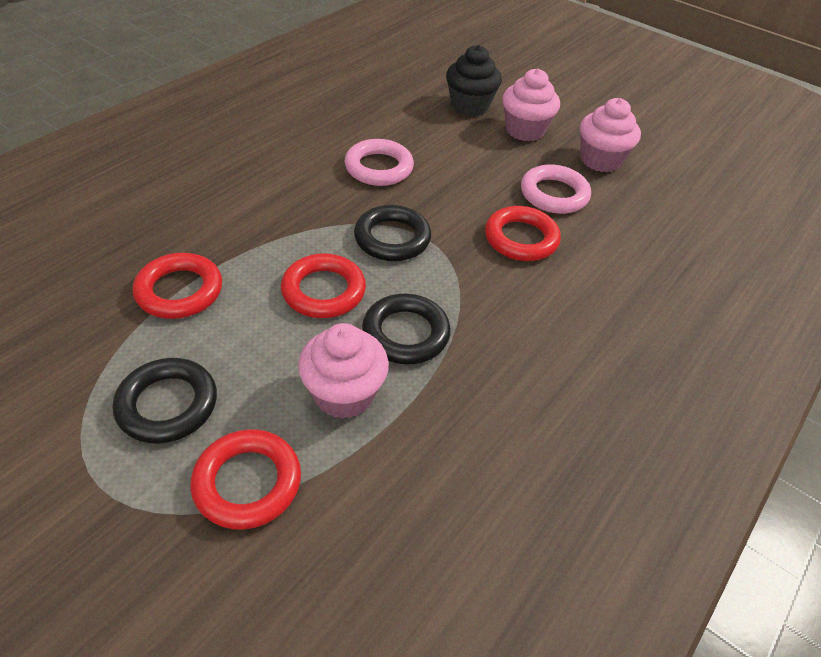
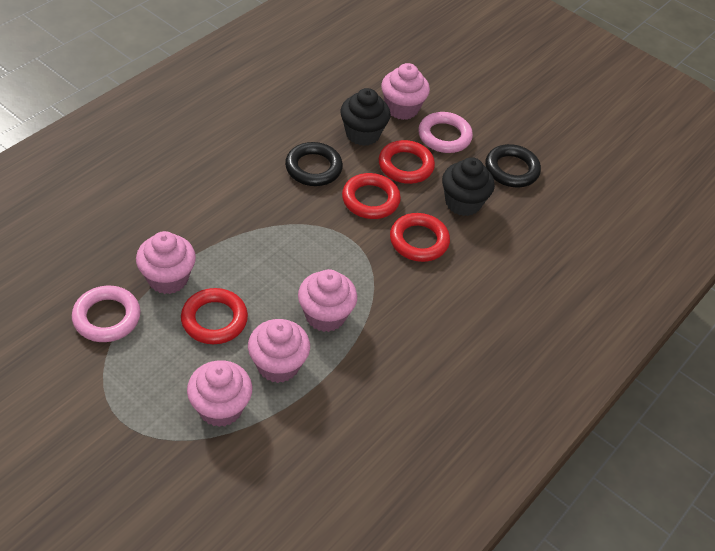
black cupcake: [446,45,502,116] = 1 -> [340,88,391,146] [442,157,495,216] = 2
black ring: [113,358,217,444] [354,205,431,261] [362,294,451,365] = 3 -> [285,142,343,186] [485,144,541,187] = 2
pink cupcake: [298,323,389,419] [502,69,560,141] [580,98,641,172] = 3 -> [136,231,196,294] [187,360,252,427] [248,319,310,383] [298,269,357,332] [381,63,430,120] = 5

